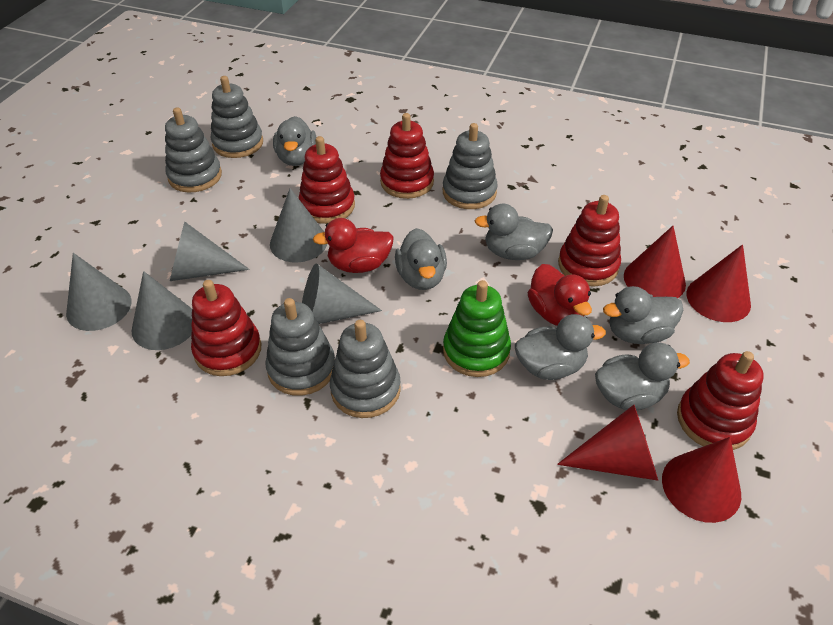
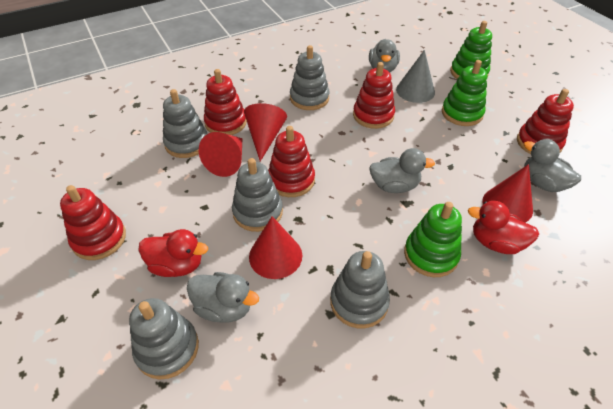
green stacking toy: [443,280,511,377] = 1 -> [404,202,462,277] [442,60,488,126] [450,21,492,79] = 3
grey cone: [66,253,131,331] [131,271,192,350] [170,222,250,281] [270,188,327,262] [302,263,382,324] = 5 -> [396,50,435,103] = 1
grey duck: [273,116,316,166] [395,228,447,290] [474,204,553,260] [515,314,606,380] [595,342,690,411] [603,286,683,344] = 6 -> [187,272,259,322] [369,39,400,72] [369,148,435,193] [524,139,581,192] = 4

